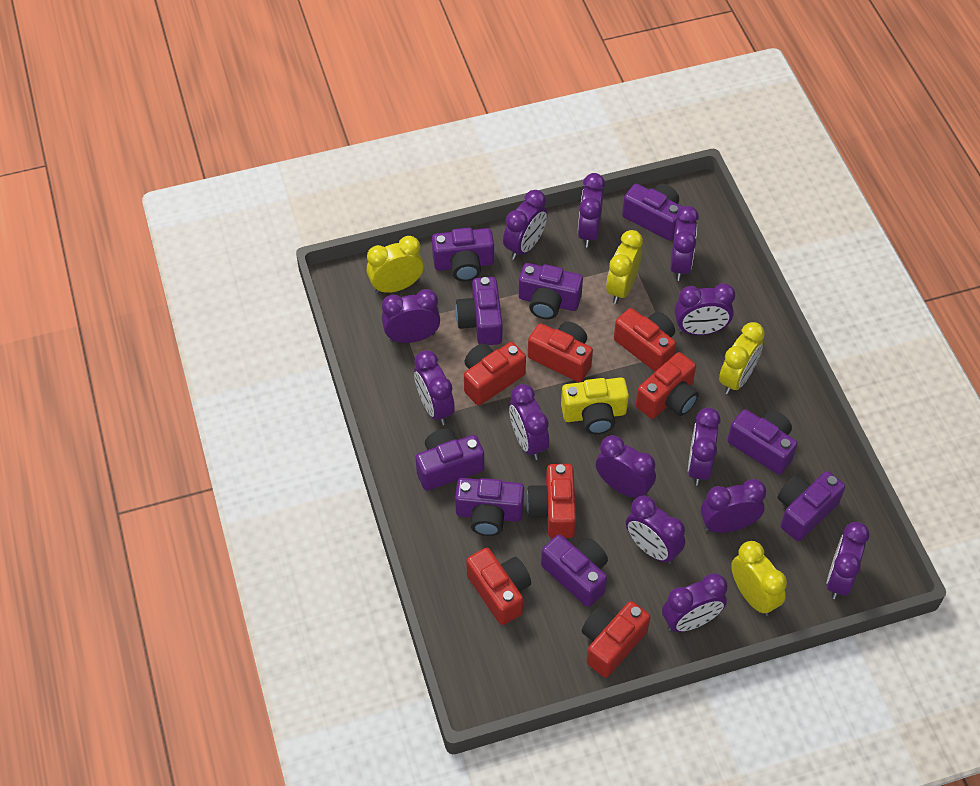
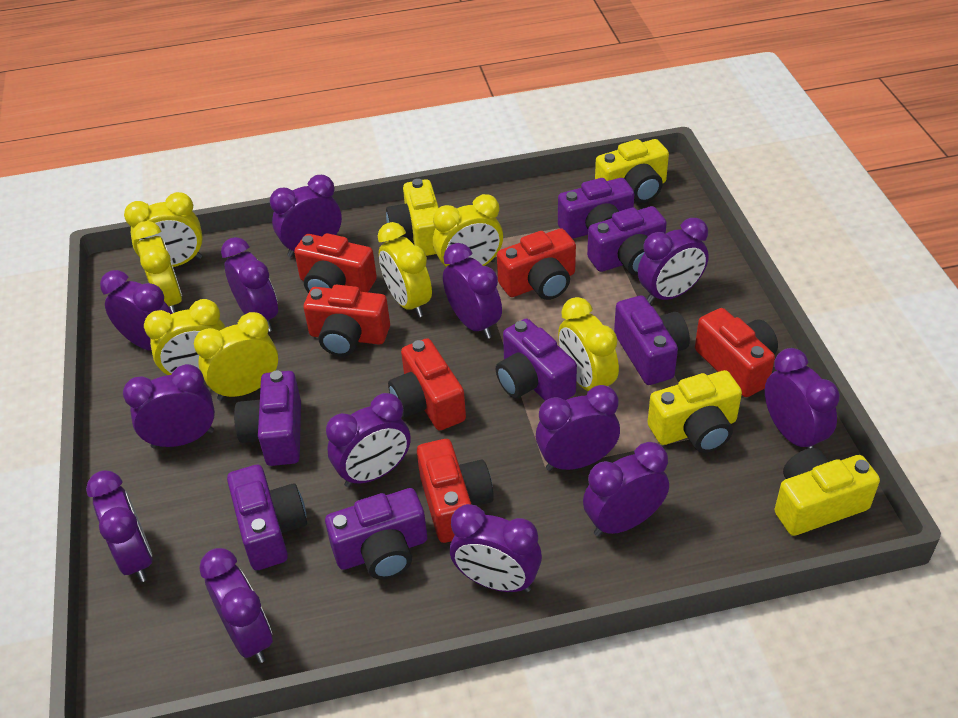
purple camera: [416,429,484,491] [432,228,494,281] [455,277,502,345] [455,478,524,536] [519,263,583,319] [541,534,608,607] [622,184,683,241] [727,409,797,475] [778,471,845,541] = 9 -> [227,465,307,570] [234,370,301,466] [325,488,427,580] [496,319,577,401] [558,178,634,239] [587,206,667,276] [614,295,690,385] = 7
red camera: [464,342,526,406] [466,548,531,625] [526,464,576,538] [528,322,593,382] [582,601,650,678] [614,308,676,372] [636,352,699,419] = 7 -> [294,233,377,293] [304,285,390,356] [388,338,466,431] [417,439,494,543] [497,228,576,300] [695,308,778,397] = 6
yellow camera: [561,377,629,434] = 1 -> [386,179,439,256] [595,139,669,203] [648,370,742,453] [774,448,880,536] = 4
yellow clock: [367,236,424,294] [606,230,643,304] [719,322,765,395] [731,541,787,616] = 4 -> [124,192,203,267] [132,221,182,313] [144,299,225,375] [194,312,278,401] [378,222,432,318] [433,194,503,267] [558,297,619,391] = 7

